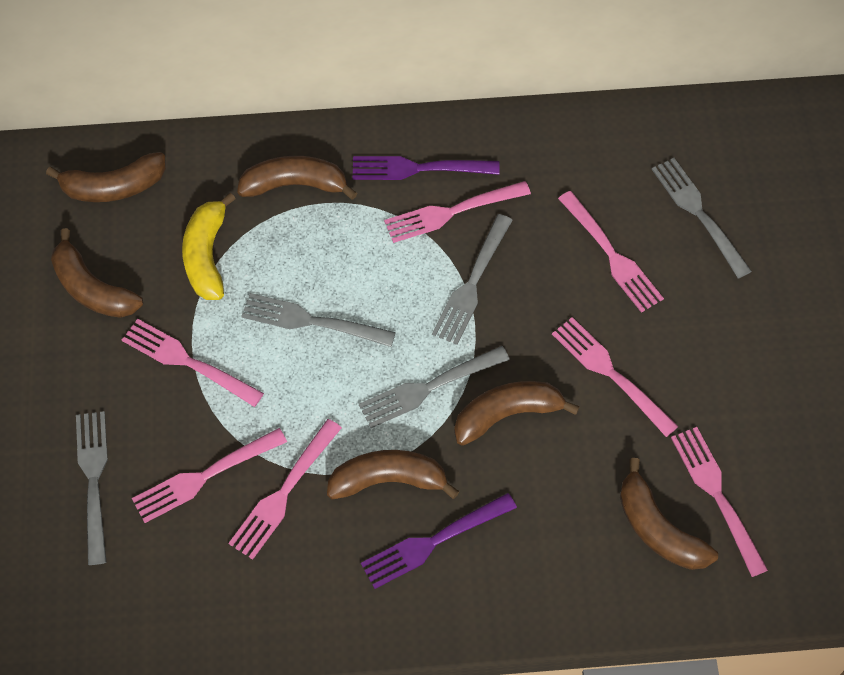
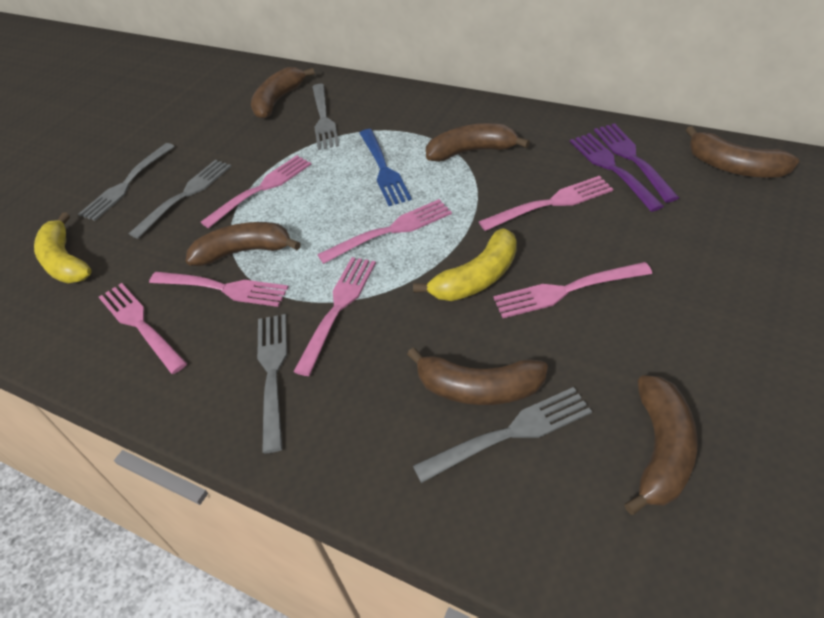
blue fork: none = 0 -> [360,129,412,206] = 1
yellow banana: [182,193,236,300] = 1 -> [34,212,92,283] [413,228,517,301] = 2

